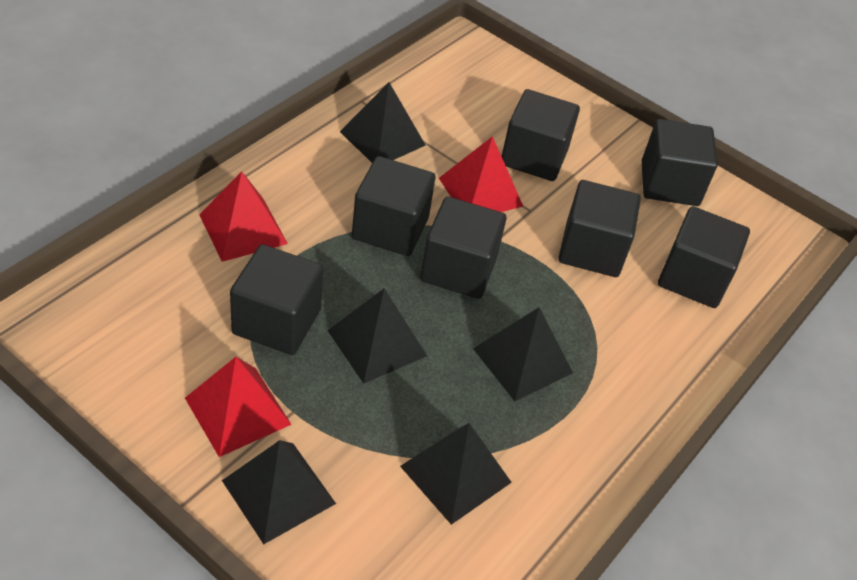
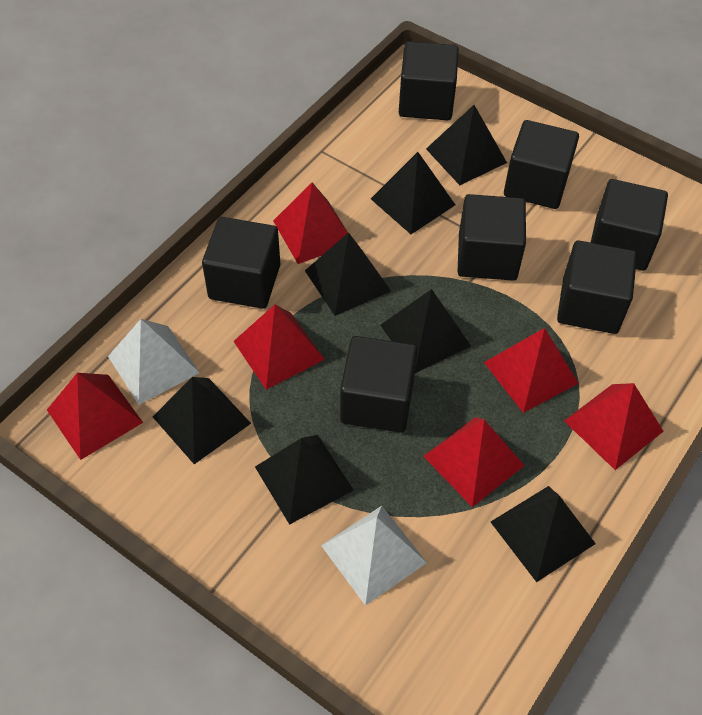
black pyramid: [222,440,336,544] [327,288,427,384] [340,82,426,163] [400,423,512,525] [473,307,573,401] = 5 -> [153,377,251,464] [255,435,354,525] [305,232,391,316] [371,152,455,234] [380,289,471,373] [426,105,507,185] [491,486,596,582] = 7
red pyramid: [185,357,292,457] [199,171,288,262] [439,136,523,212] = 3 -> [47,373,143,460] [233,304,325,390] [273,183,348,264] [423,417,525,507] [484,328,579,413] [564,383,664,470] = 6
white pyramid: none = 0 -> [108,319,200,405] [321,506,427,606] = 2

